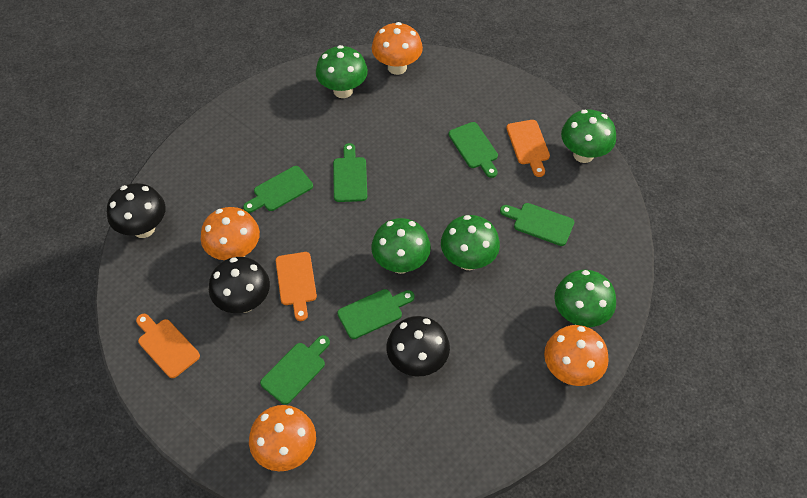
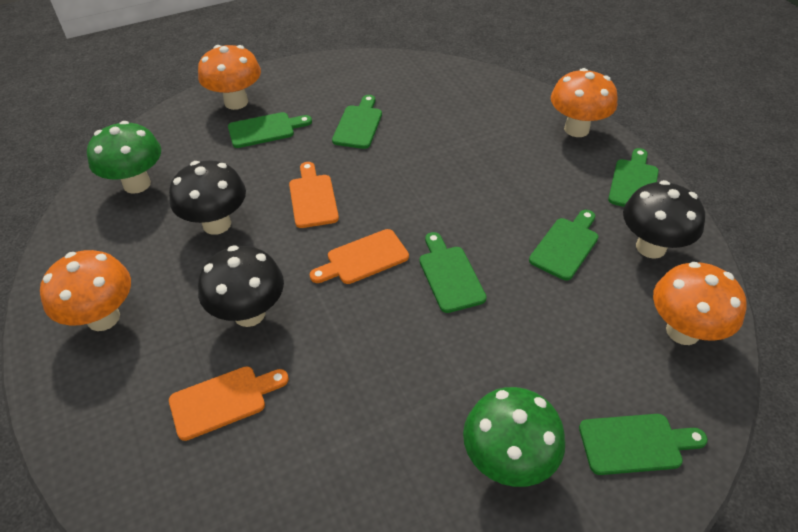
green mushroom: [316,45,368,98] [371,218,431,274] [441,215,500,270] [554,270,616,327] [561,110,616,163] = 5 -> [87,121,161,194] [463,387,565,487] = 2

